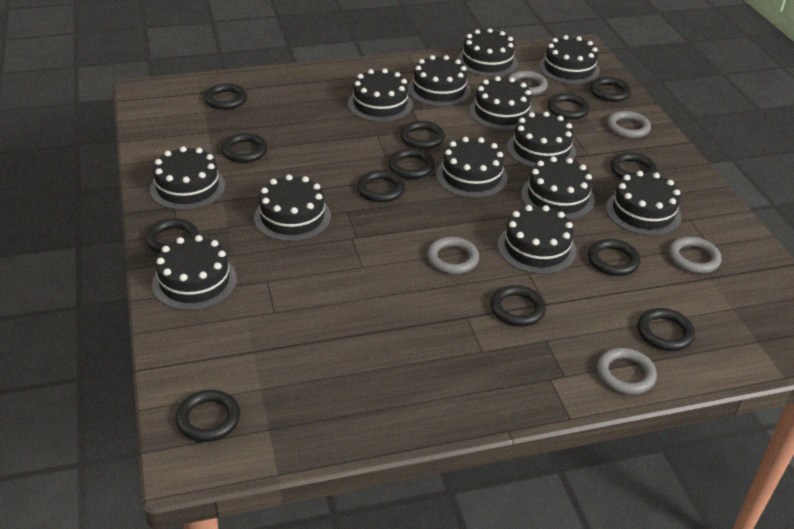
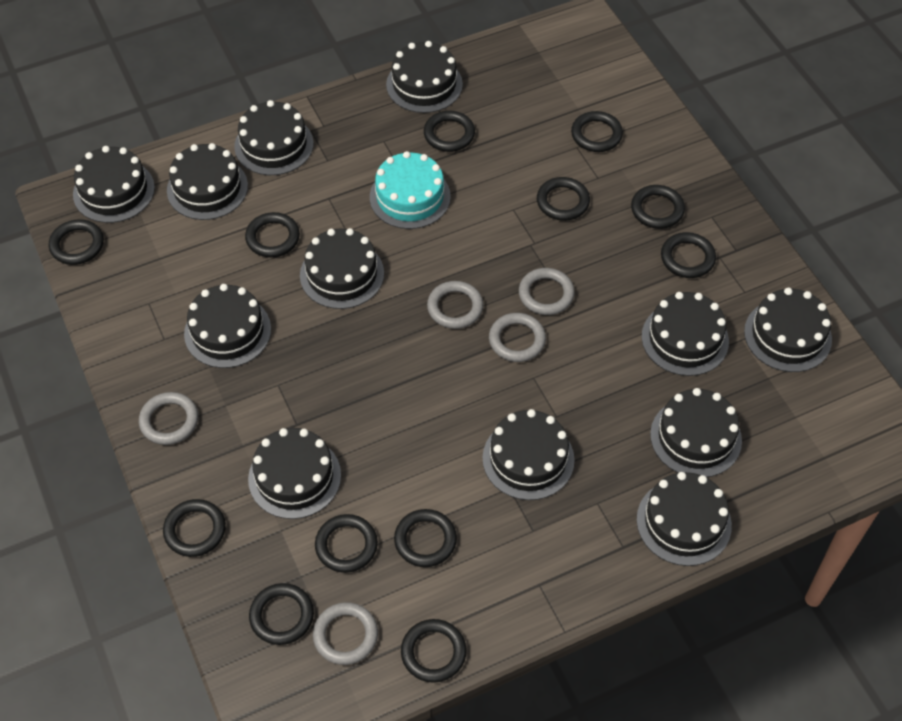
black cake: [150,146,225,210] [152,235,237,311] [254,175,331,241] [348,68,413,122] [408,55,471,107] [436,137,508,198] [458,28,518,77] [469,76,534,130] [498,205,576,274] [507,112,576,168] [521,156,595,220] [539,35,600,84] [606,171,681,236] = 13 -> [73,146,155,223] [167,143,248,220] [184,284,271,368] [234,100,314,175] [248,428,341,519] [300,228,384,309] [386,41,463,113] [482,409,575,500] [637,472,732,566] [642,292,729,376] [650,388,742,477] [744,288,832,372] = 12
black ring: [146,218,199,253] [176,390,240,442] [204,83,247,110] [221,133,268,163] [357,170,405,203] [388,148,435,179] [400,121,445,149] [490,285,546,326] [547,93,590,120] [588,239,640,276] [590,77,631,102] [610,152,657,179] [638,308,695,351] = 13 -> [49,219,104,265] [163,499,226,557] [245,212,300,257] [249,583,314,645] [315,514,378,573] [394,509,457,567] [401,619,467,683] [424,111,475,152] [537,177,590,221] [571,111,623,152] [631,185,685,229] [661,232,716,278] = 12
turquoise cake: none = 0 -> [370,151,451,229] = 1

